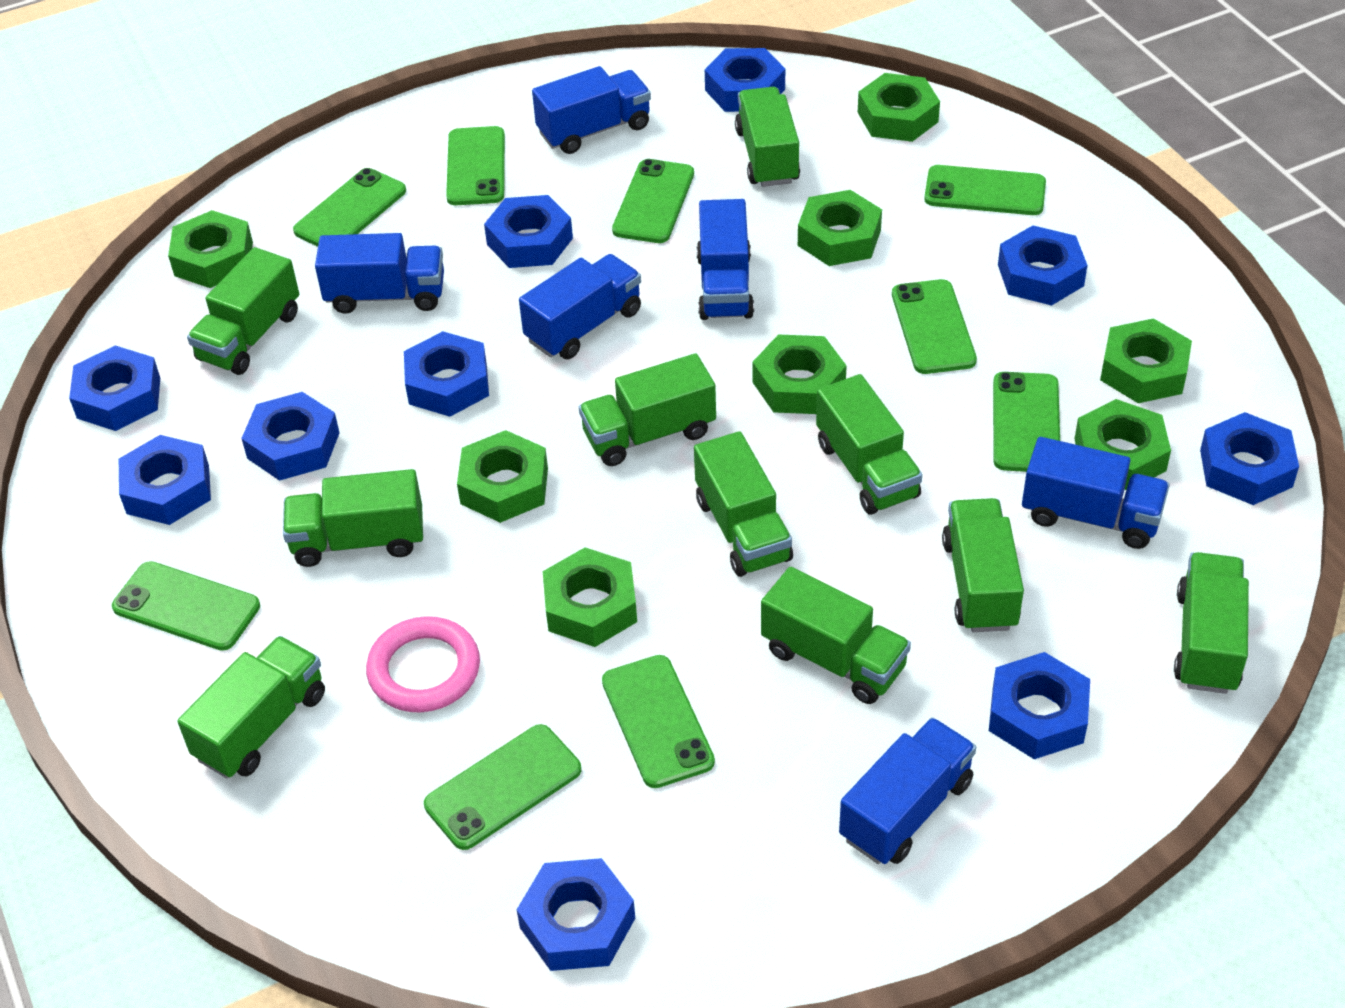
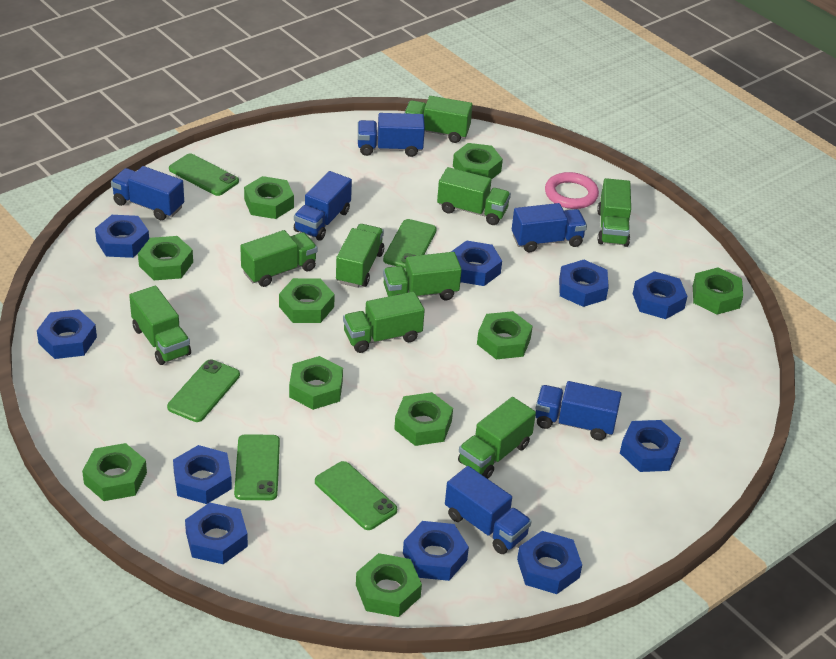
green nut: [168,210,253,288] [457,430,548,523] [543,547,637,647] [752,334,847,414] [798,190,882,266] [858,73,940,142] [1074,399,1171,490] [1100,318,1192,403] = 8 -> [82,443,147,501] [138,236,193,280] [244,176,294,219] [279,278,335,323] [289,356,343,410] [356,553,422,617] [394,392,453,446] [453,143,503,180] [477,311,533,359] [693,268,743,315] = 10
green phone: [112,561,260,651] [293,168,406,247] [424,724,581,850] [446,126,505,205] [602,655,715,788] [612,159,694,243] [892,279,977,374] [924,165,1046,215] [993,372,1060,472] = 9 -> [167,359,240,422] [169,153,239,196] [234,434,280,500] [315,461,397,530] [383,219,437,268] = 5
green truck: [177,636,325,779] [187,247,299,375] [283,469,423,567] [579,353,716,466] [694,431,793,577] [735,87,800,187] [761,567,911,704] [816,374,922,515] [942,498,1024,632] [1174,552,1249,694] = 10 -> [129,285,191,365] [240,230,317,287] [336,224,384,288] [343,292,425,353] [383,252,462,300] [405,96,473,143] [437,167,511,225] [458,397,536,479] [597,178,631,247] = 9

